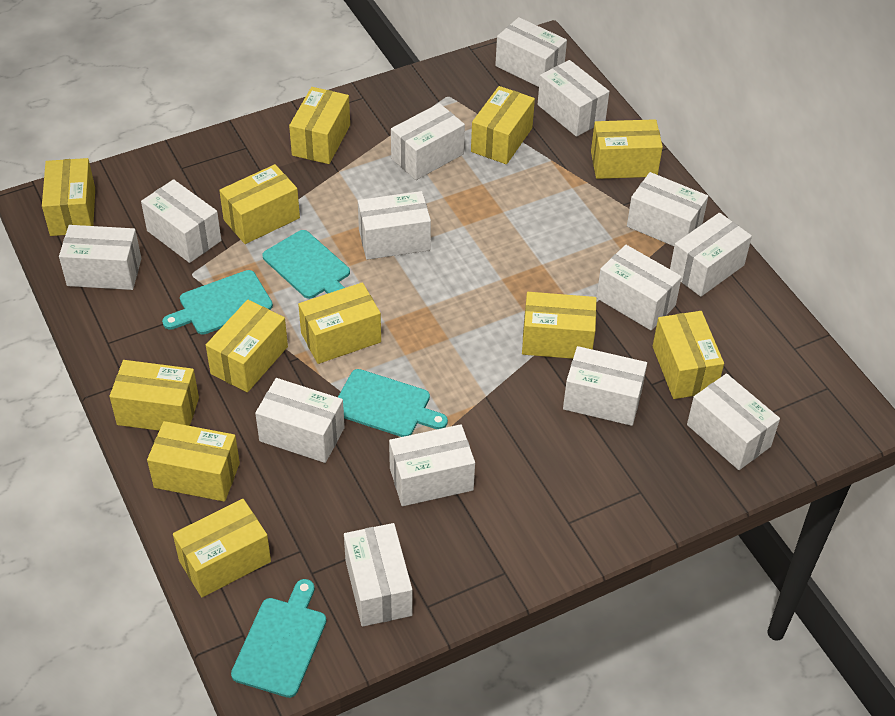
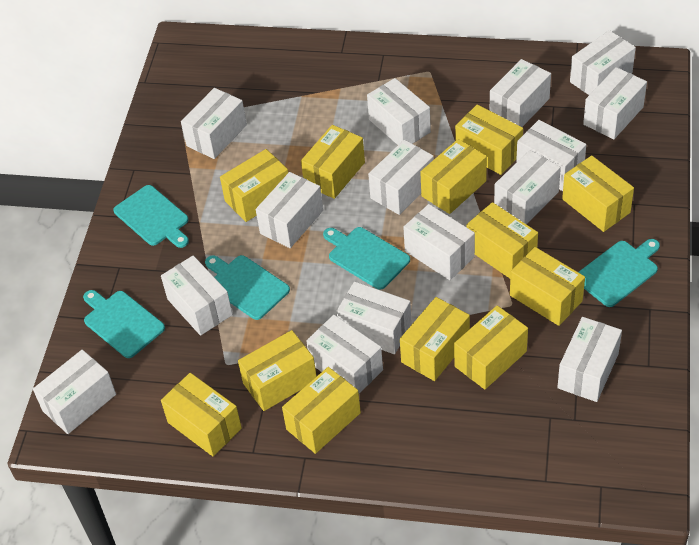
turquoise cutting board: [162,270,273,335] [231,579,326,698] [262,230,350,299] [338,369,448,437] = 4 -> [83,290,165,358] [113,185,189,248] [205,255,290,320] [323,227,410,290] [578,239,660,307] = 5
white box: [59,225,142,290] [141,179,222,263] [255,378,345,463] [344,523,412,627] [358,191,431,260] [389,424,475,506] [391,103,465,180] [495,17,567,87] [538,60,609,137] [563,346,647,426] [596,245,682,330] [627,172,708,246] [670,213,752,297] [687,374,780,470] = 14 -> [33,350,116,434] [161,256,233,336] [181,88,247,159] [256,172,323,248] [306,315,383,394] [337,281,412,354] [367,78,431,145] [368,140,434,215] [403,204,475,280] [490,59,551,127] [494,150,561,224] [516,120,586,191] [557,317,622,402] [570,30,636,95] [583,67,647,139] = 15

